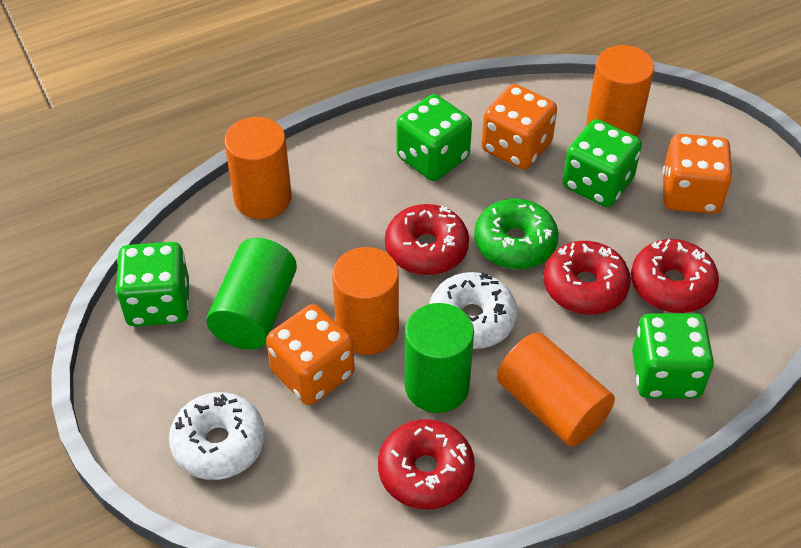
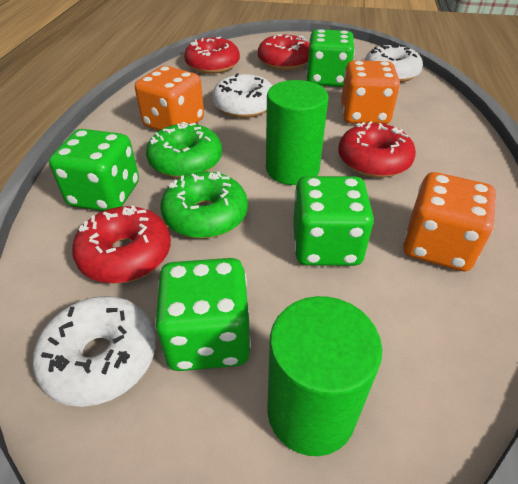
green donut: [474,199,559,269] = 1 -> [146,122,222,178] [160,172,248,239] = 2
orange cylinder: [224,117,292,219] [332,247,399,355] [497,332,615,447] [586,45,654,137] = 4 -> none = 0
white donut: [169,392,265,480] [429,272,517,349] = 2 -> [33,296,156,407] [212,73,273,118] [364,43,423,83] = 3

